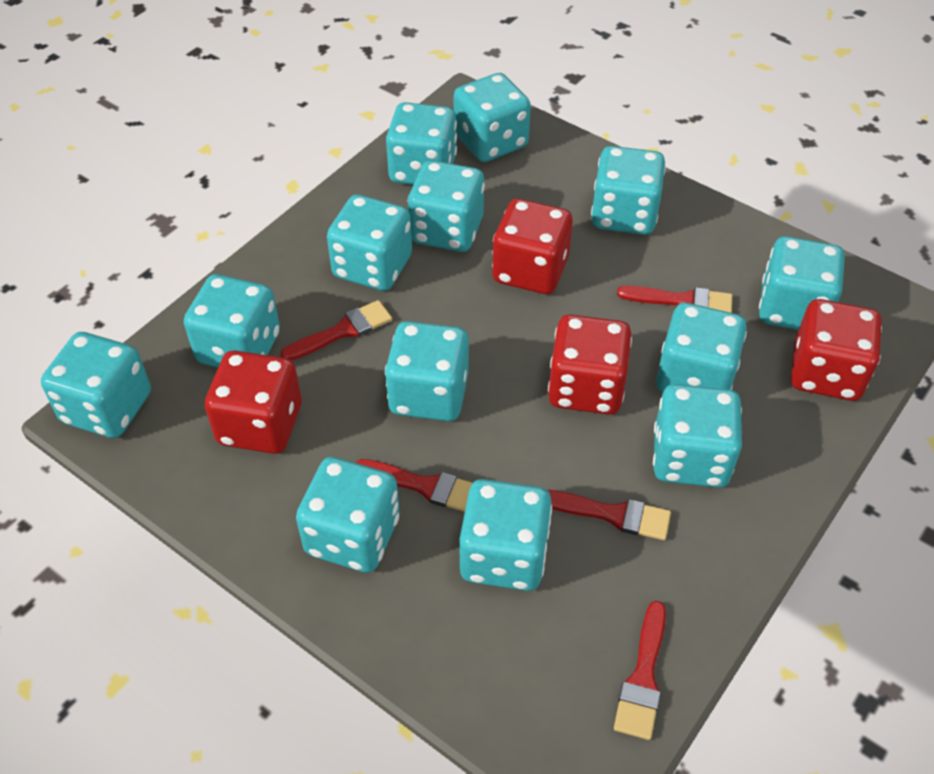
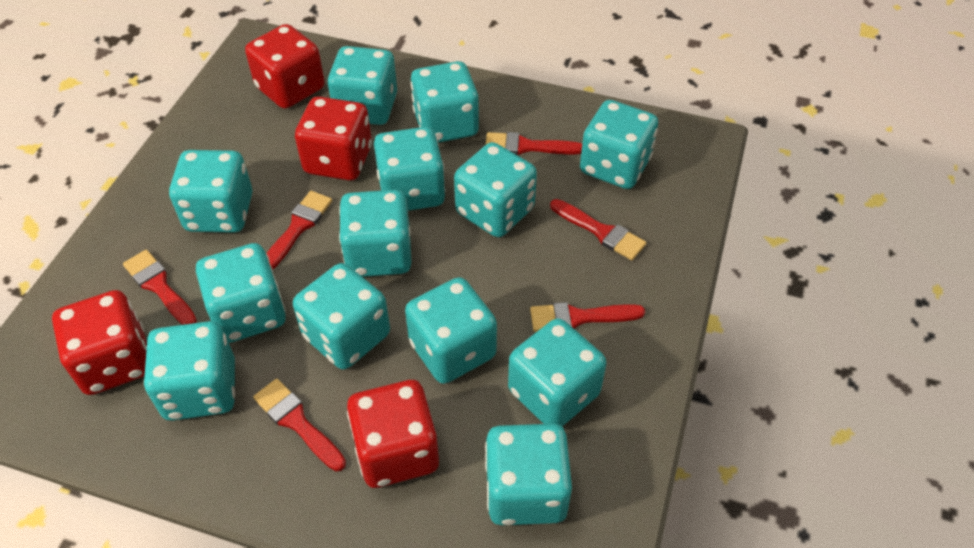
red brush: [280,300,392,360] [356,459,473,512] [547,490,671,540] [614,601,666,740] [617,286,732,313] = 5 -> [123,250,197,325] [253,379,346,471] [267,191,332,270] [485,132,582,155] [530,302,645,332] [550,199,646,260] = 6

